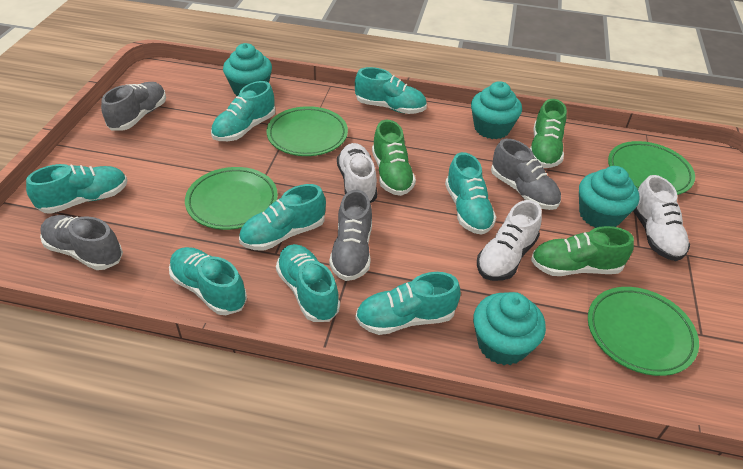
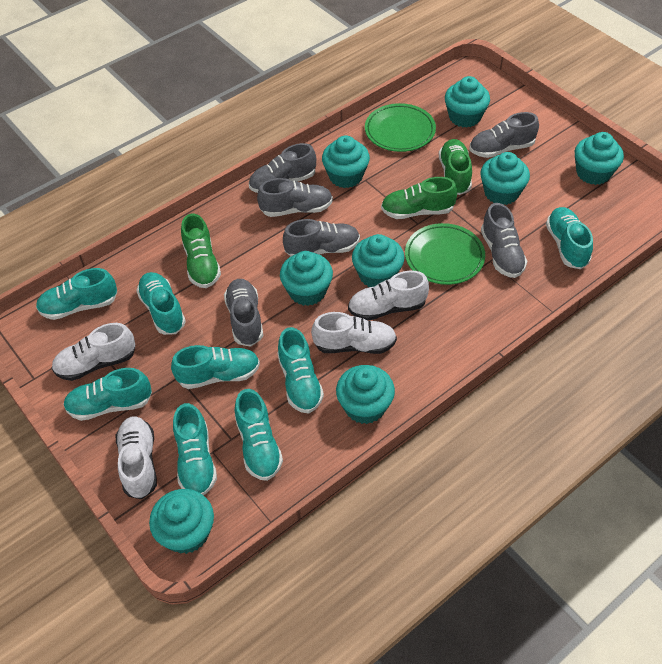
green plate: [185,167,278,230] [266,106,348,156] [588,287,699,376] [608,141,695,195] = 4 -> [365,103,436,152] [405,223,485,285] = 2
grey shoe: [40,215,123,270] [101,82,166,130] [329,190,372,281] [491,139,561,210] = 4 -> [224,279,263,347] [249,143,316,193] [257,178,333,217] [283,219,360,257] [469,112,539,158] [481,203,527,278] = 6
turquoise cupcake: [223,43,272,96] [471,81,522,139] [473,292,546,365] [579,166,640,228] = 4 -> [149,489,214,554] [280,251,333,306] [322,135,370,188] [336,365,395,424] [352,234,404,287] [445,76,490,128] [480,152,530,205] [575,132,624,185] = 8
white shoe: [337,143,377,203] [477,200,542,281] [633,175,690,261] = 3 -> [51,323,135,381] [116,416,157,499] [311,312,397,354] [348,270,429,321] = 4

